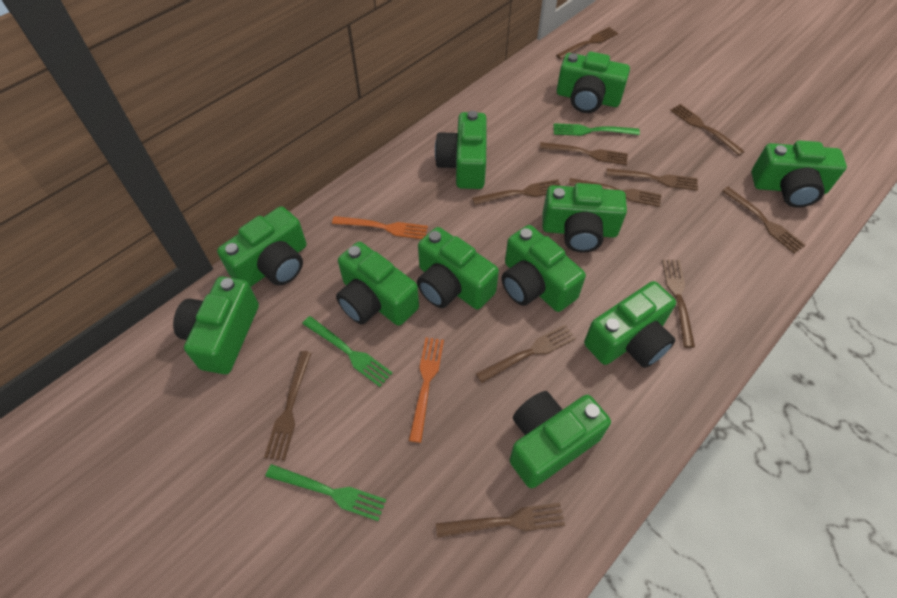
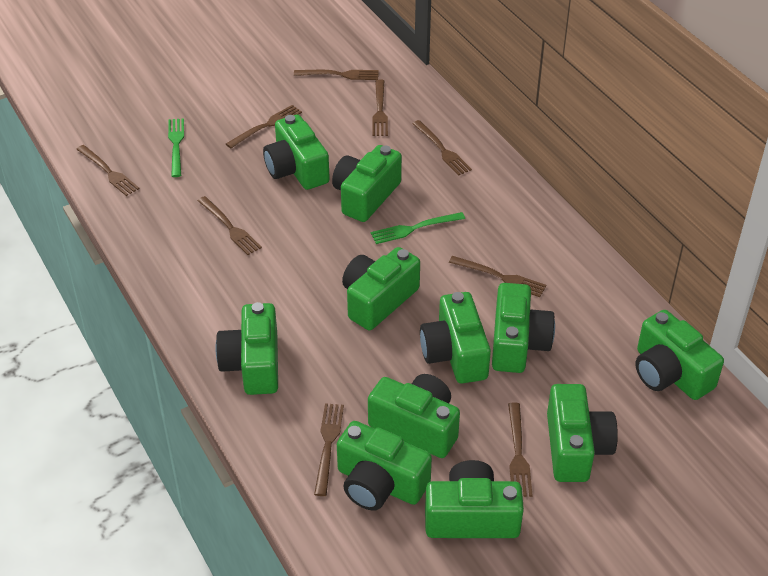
brown fork: [264,351,311,461] [436,503,565,538] [472,179,560,205] [476,325,576,383] [540,142,628,165] [556,27,618,59] [569,178,662,207] [606,169,698,191] [662,259,695,348] [670,104,745,155] [722,187,806,254] = 11 -> [76,145,140,196] [198,196,262,255] [226,105,302,148] [294,70,379,80] [314,403,344,496] [372,79,388,136] [412,120,472,176] [449,256,546,297] [508,402,533,497] = 9
green fork: [265,464,386,521] [302,316,392,387] [553,123,640,136] = 3 -> [168,118,184,177] [371,212,465,244] = 2
orange fork: [332,216,428,239] [409,337,444,443] = 2 -> none = 0

